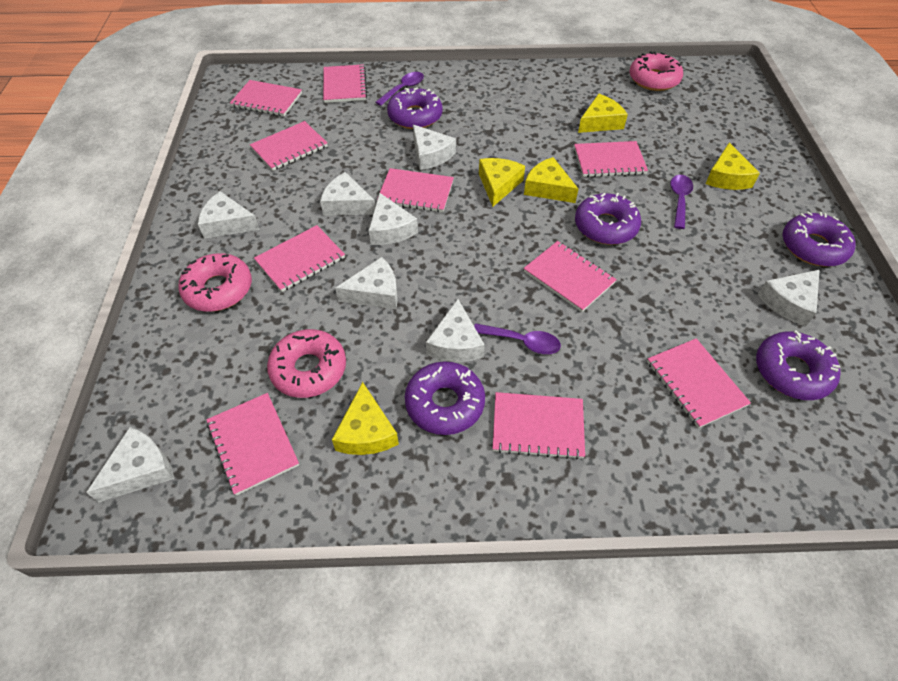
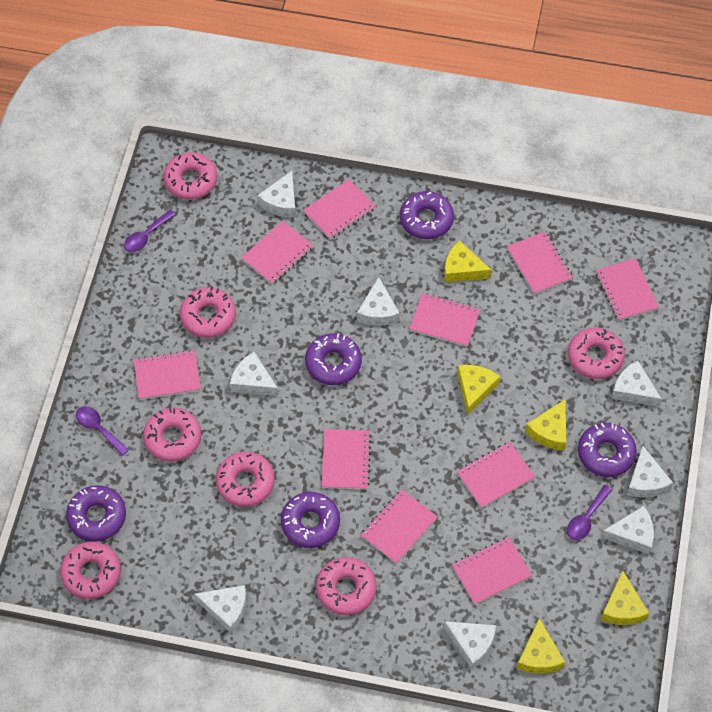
pink donut: [178,253,252,312] [267,329,346,398] [629,51,683,91] = 3 -> [60,542,121,599] [143,408,201,462] [163,153,217,200] [180,287,236,338] [216,452,275,507] [316,557,377,615] [568,327,625,379] = 7

